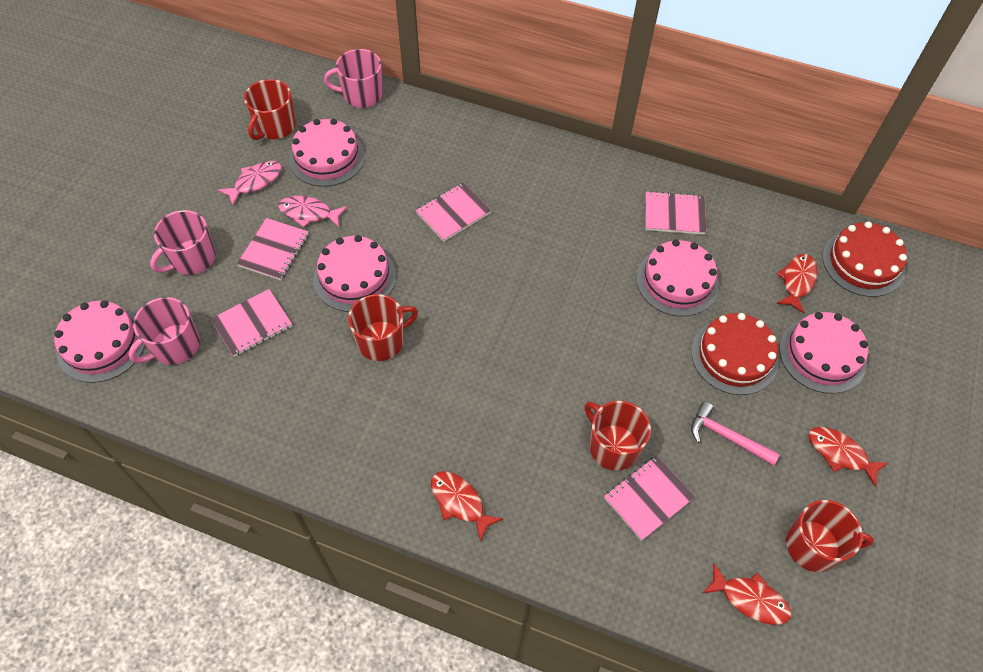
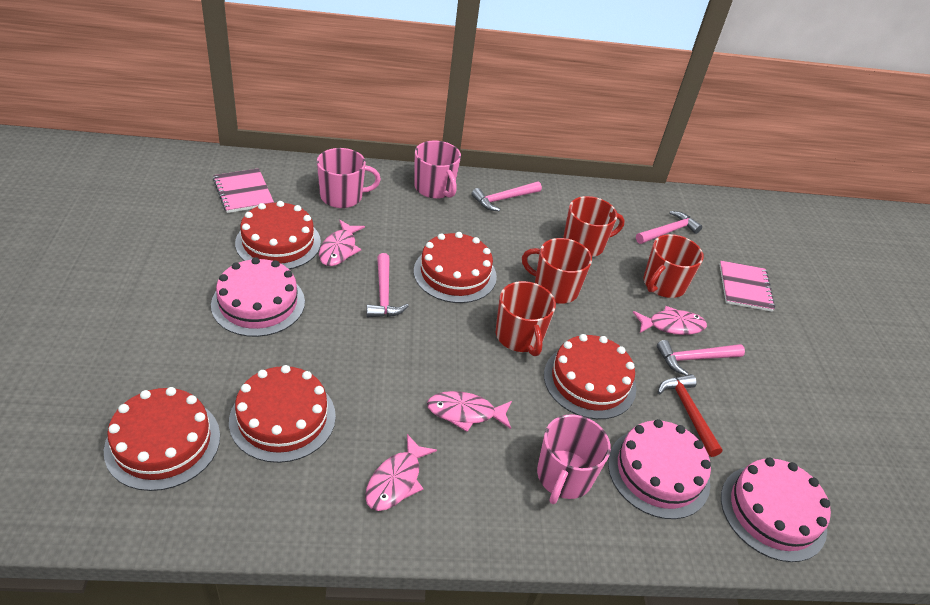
pink cake: [54,301,145,383] [289,119,365,187] [313,235,396,312] [636,240,719,316] [779,312,868,394] = 5 -> [211,257,305,337] [608,419,711,519] [721,458,831,562] = 3
pink fish: [218,161,282,206] [278,196,347,228] = 2 -> [319,220,365,266] [365,434,437,511] [427,391,512,432] [633,306,707,335] = 4
pink hammer: [691,401,780,466] = 1 -> [366,253,409,318] [472,181,542,212] [636,211,702,244] [657,340,745,375] = 4
pink notebook: [211,289,292,357] [237,218,309,280] [416,182,491,242] [604,455,695,541] [645,191,706,235] = 5 -> [213,168,274,213] [719,261,775,312] = 2
red cake: [691,313,779,395] [822,221,907,297] = 2 -> [104,387,220,491] [229,365,336,463] [235,201,321,269] [414,232,497,303] [544,334,636,419] = 5
red fish: [431,471,503,541] [703,563,791,625] [777,254,817,313] [809,427,888,487] = 4 -> none = 0
red hammer: none = 0 -> [658,374,723,457] = 1

